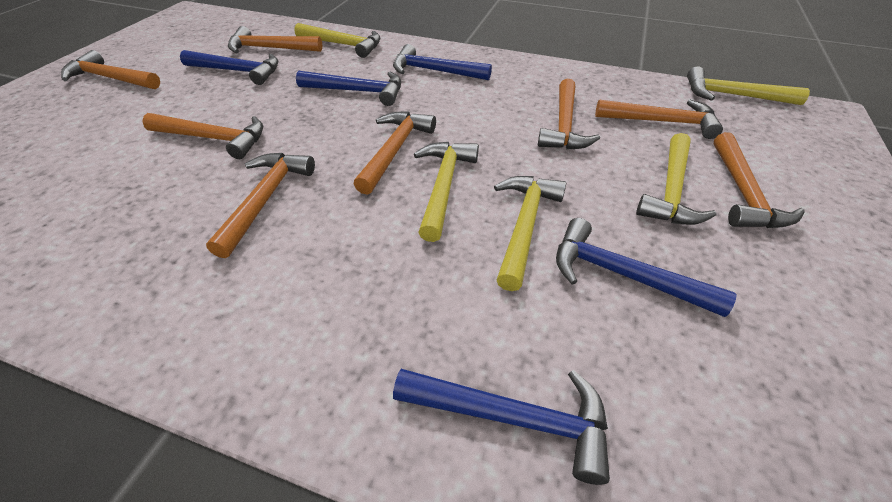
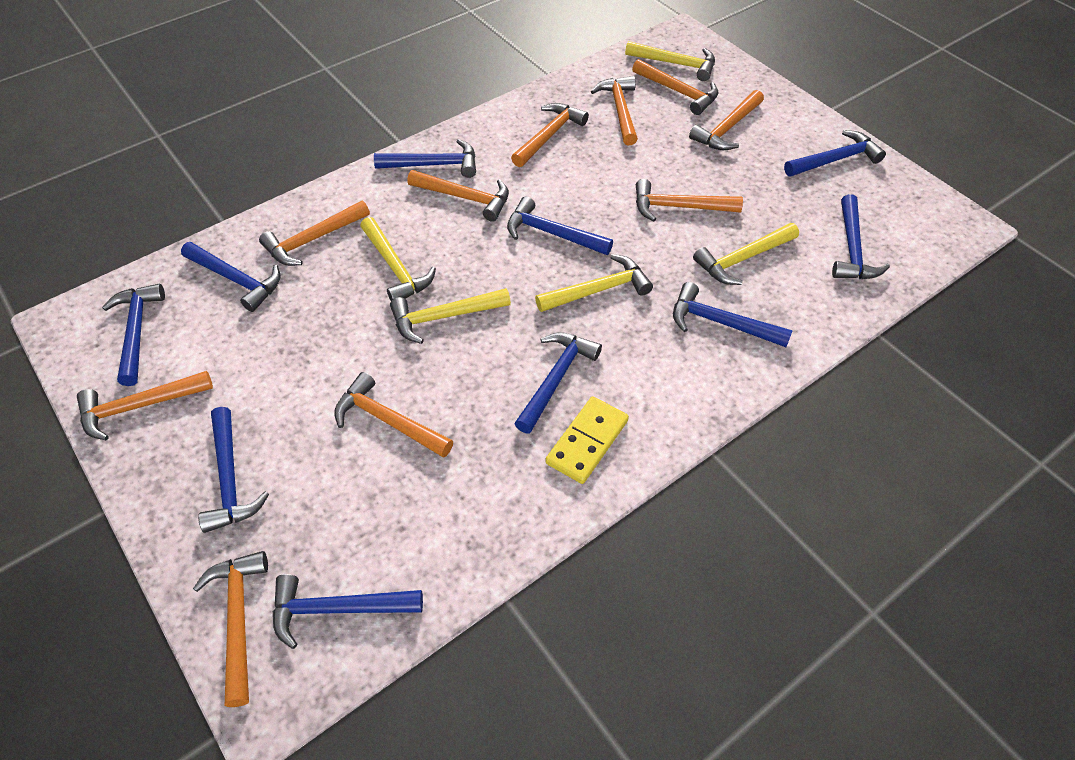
blue hammer: [180,50,278,85] [296,71,401,106] [393,44,492,80] [393,369,610,485] [556,218,737,317] = 5 -> [102,284,165,386] [181,242,281,312] [198,407,269,533] [273,574,423,649] [374,139,476,178] [507,196,613,255] [514,332,602,433] [673,282,793,347] [784,130,886,176] [832,194,890,279] = 10
orange hammer: [61,50,160,89] [142,113,263,159] [206,153,315,258] [228,26,322,53] [354,112,436,195] [538,79,600,150] [595,100,723,139] [714,132,805,228] = 8 -> [77,371,213,440] [193,551,268,707] [259,201,370,266] [334,372,453,458] [407,170,509,222] [511,103,589,167] [591,76,638,145] [632,59,719,115] [636,179,743,222] [689,90,764,150] = 10
yellow domino: none = 0 -> [545,397,629,484] = 1

